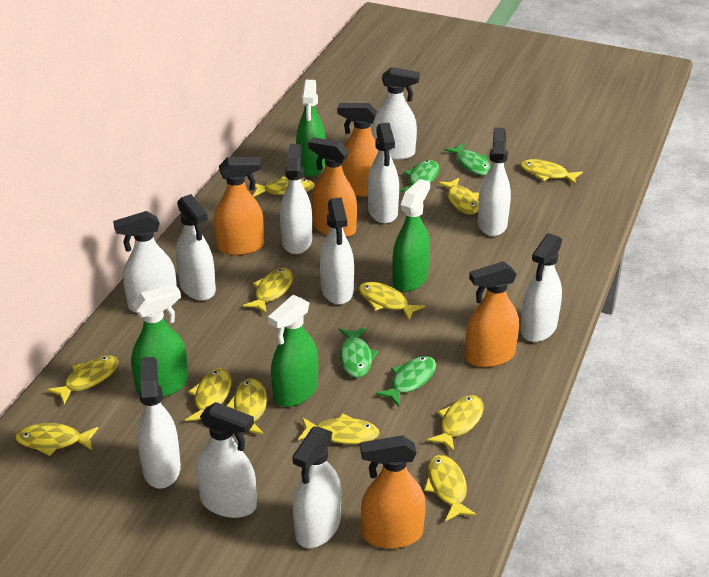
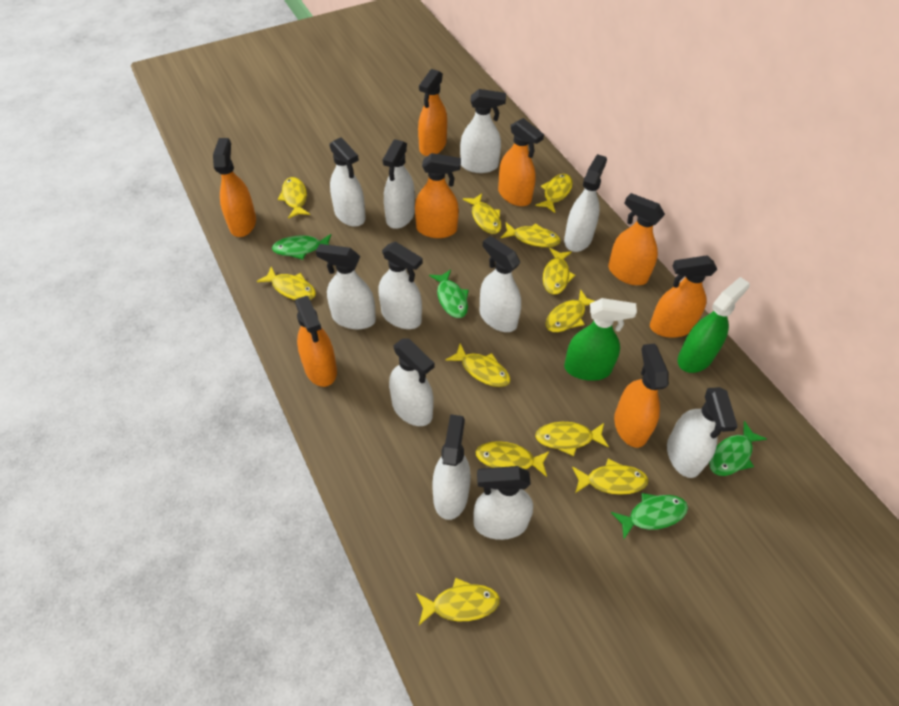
green spray bottle: [131,285,188,397] [268,295,318,407] [296,80,326,177] [392,179,430,292] = 4 -> [564,298,637,381] [678,277,750,373] = 2
orange spray bottle: [214,157,264,256] [308,137,357,237] [337,103,378,197] [360,435,426,549] [465,261,519,367] = 5 -> [213,138,256,237] [295,296,337,387] [415,153,461,238] [418,69,447,156] [498,118,544,206] [608,193,665,285] [614,344,669,448] [650,256,717,338] = 8

